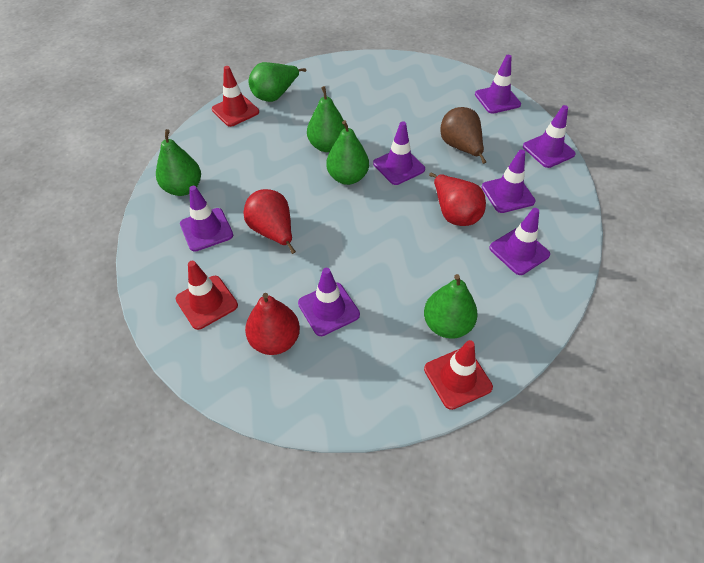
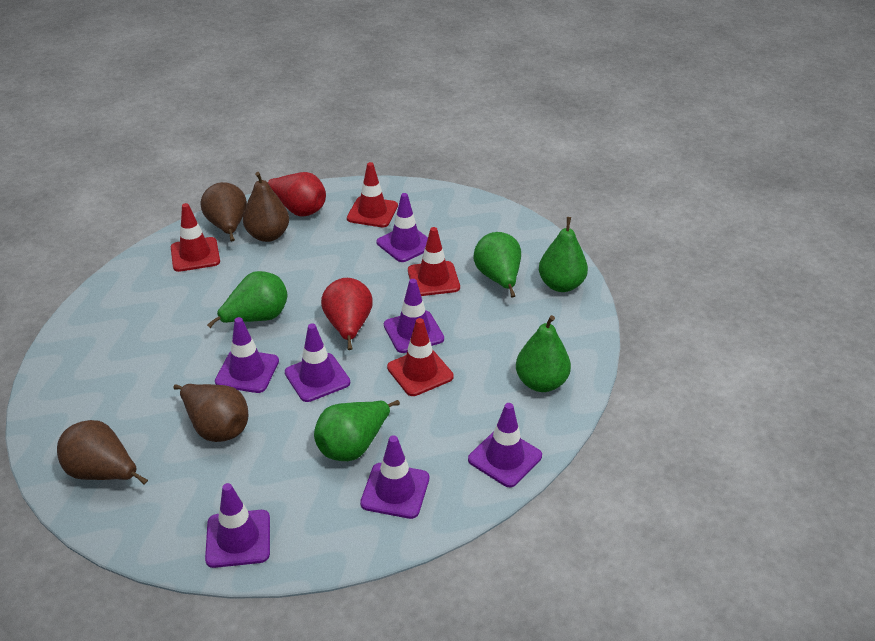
brown pear: [440,107,486,164] = 1 -> [57,420,148,485] [173,384,248,442] [200,182,247,241] [243,172,289,242] = 4
red pear: [244,189,296,254] [245,293,300,355] [429,173,486,226] = 3 -> [268,172,326,217] [321,278,373,350] = 2
red traffic cone: [176,261,238,330] [212,66,259,127] [424,340,493,410] = 3 -> [171,203,220,272] [347,162,398,227] [387,318,454,396] [408,227,460,296] = 4

